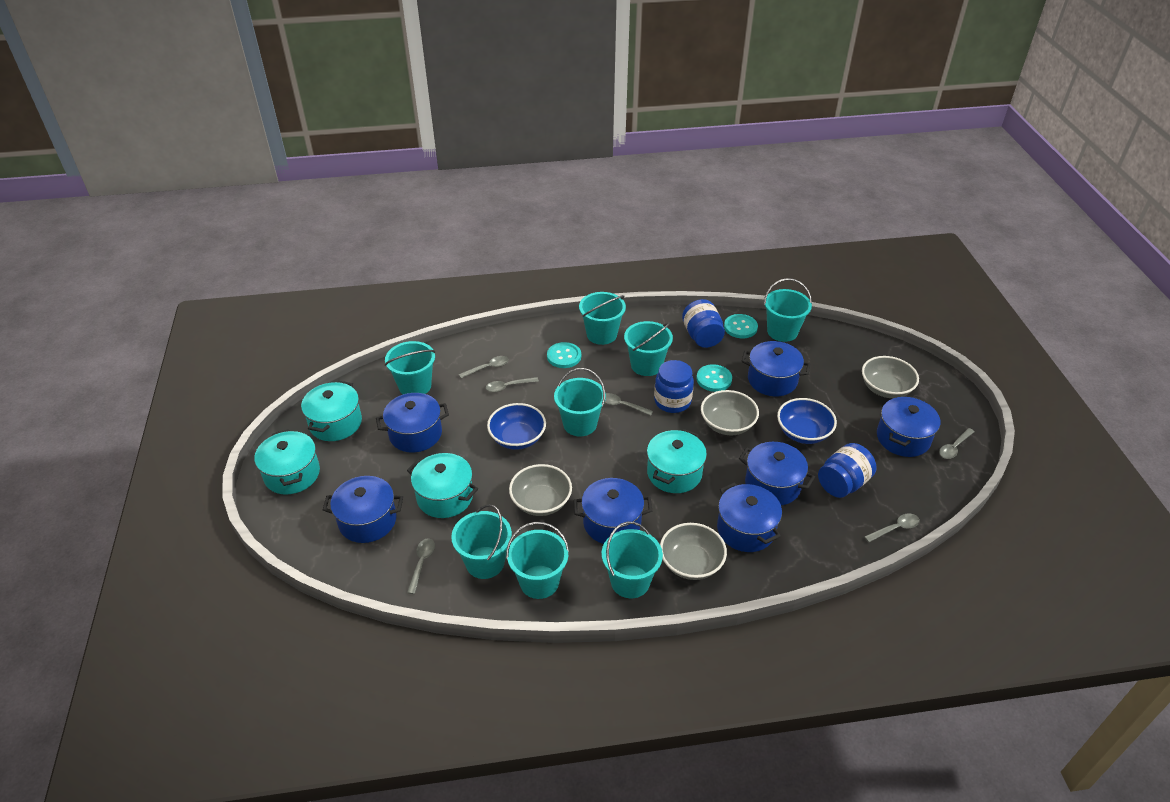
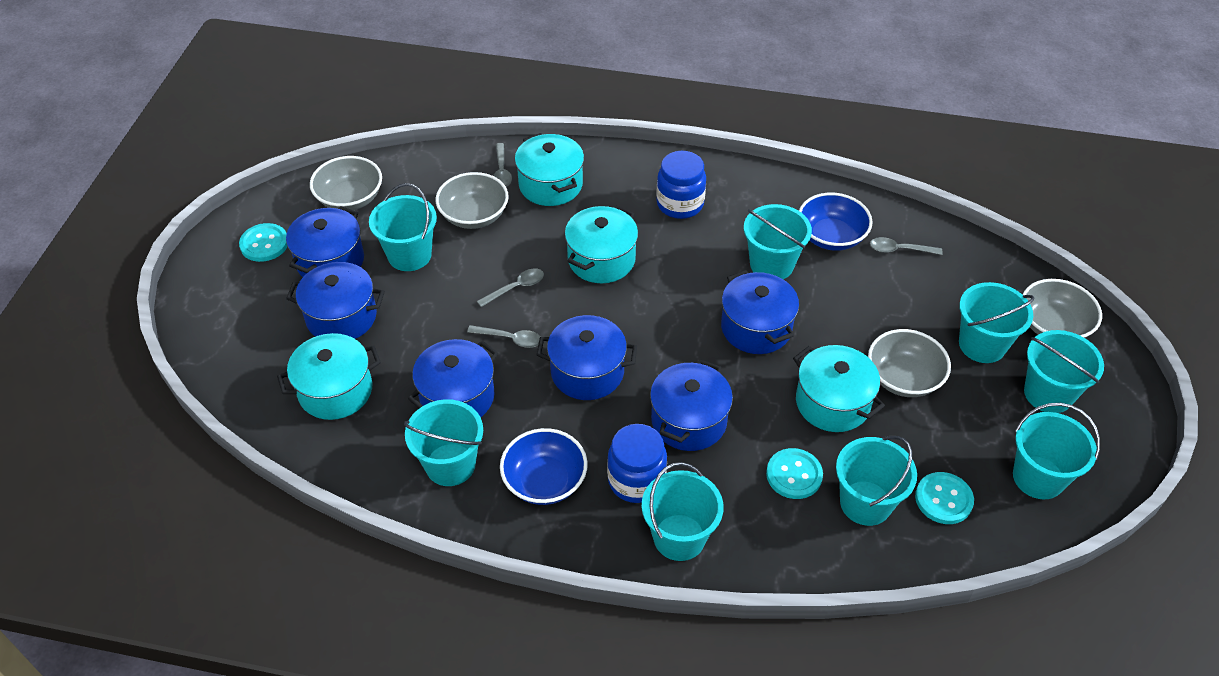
blue jar: [654,360,694,413] [682,299,725,348] [818,443,877,498] = 3 -> [607,424,667,503] [656,151,706,219] = 2
blue pot: [323,476,403,543] [376,393,449,452] [573,478,652,544] [717,482,782,552] [739,442,815,505] [742,341,810,396] [877,396,940,457] = 7 -> [286,206,364,277] [286,262,385,339] [408,339,498,417] [537,315,637,400] [650,359,733,451] [721,270,799,354] = 6
grey spoon: [407,538,435,594] [459,356,509,378] [486,377,539,392] [605,393,653,416] [865,513,920,542] [939,428,974,459] = 6 -> [467,325,540,348] [477,268,544,307] [493,143,512,187] [870,237,943,255] = 4

